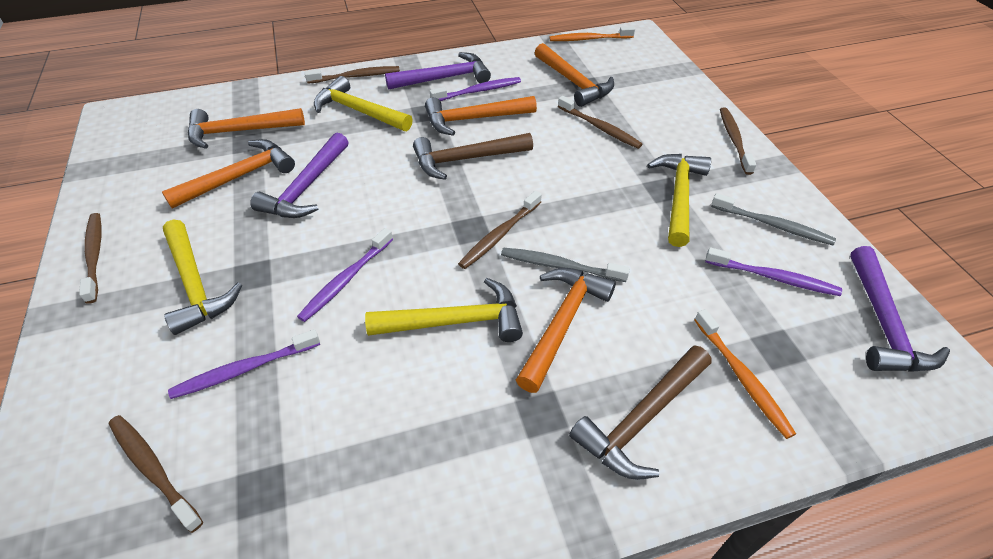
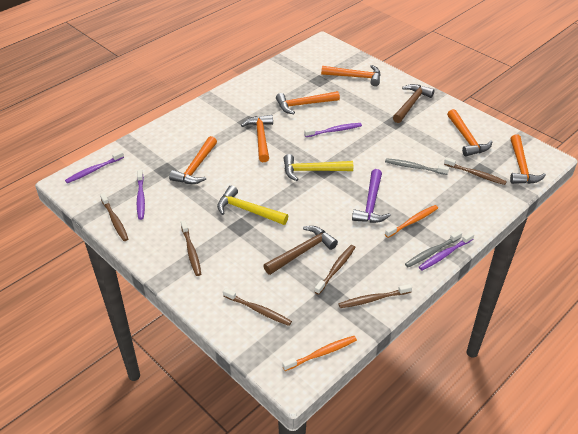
orange hammer: [162,139,295,209] [188,108,305,149] [425,96,537,136] [516,268,616,393] [535,43,614,107] = 5 -> [169,136,217,184] [241,115,273,162] [276,91,340,114] [321,65,380,86] [447,109,492,156] [510,134,546,184] = 6
purple hammer: [250,132,349,218] [385,52,491,90] [850,246,950,372] = 3 -> [352,169,391,223] = 1
yellow hammer: [163,220,242,335] [314,76,413,131] [365,278,523,342] [647,154,711,247] = 4 -> [217,185,288,225] [284,154,353,181] = 2

